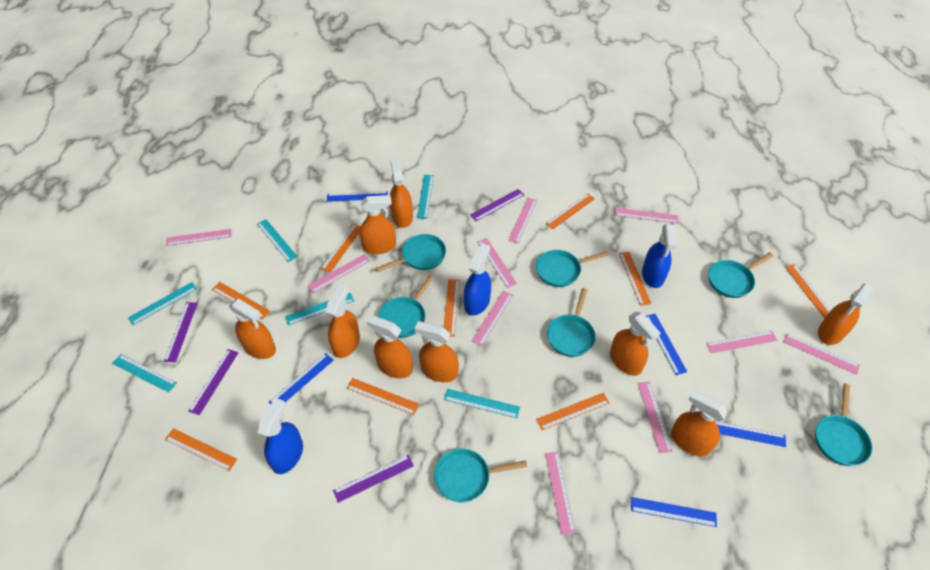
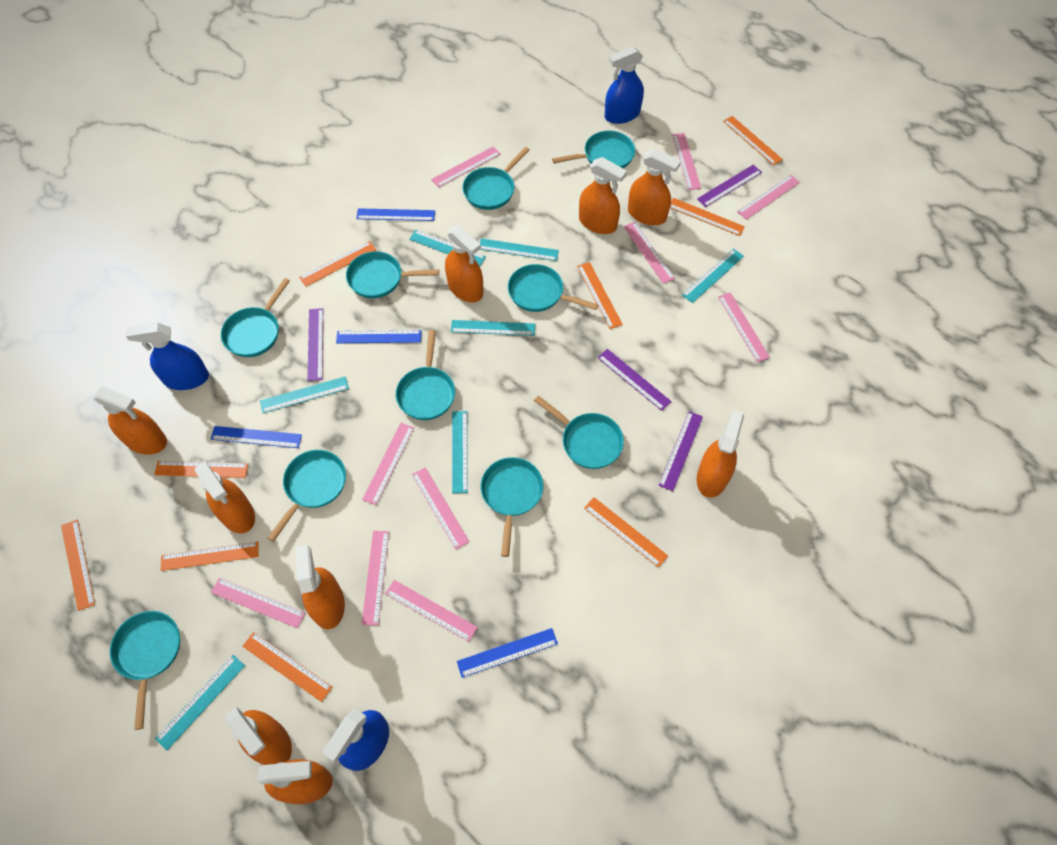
blue ruler: [269,353,334,404] [327,191,388,202] [631,497,717,527] [646,314,687,375] [715,421,786,447] = 5 -> [211,426,302,448] [336,330,421,343] [356,208,435,221] [457,628,558,678] = 4
turquoise pan: [376,234,446,272] [378,275,434,338] [434,448,527,503] [536,250,609,287] [547,288,596,357] [708,252,773,298] [815,383,872,466] = 7 -> [110,611,180,730] [221,278,290,357] [268,450,346,542] [346,251,439,298] [396,330,455,420] [462,147,529,210] [481,457,543,557] [508,264,598,312] [534,396,624,469] [552,130,635,168] = 10
turquoise ruler: [112,354,177,393] [128,282,197,325] [257,219,298,262] [285,293,354,326] [417,175,434,219] [444,389,520,418] = 6 -> [155,655,245,750] [260,376,349,413] [409,230,486,266] [451,320,535,336] [452,411,468,493] [480,238,559,261] [682,249,744,303] = 7

